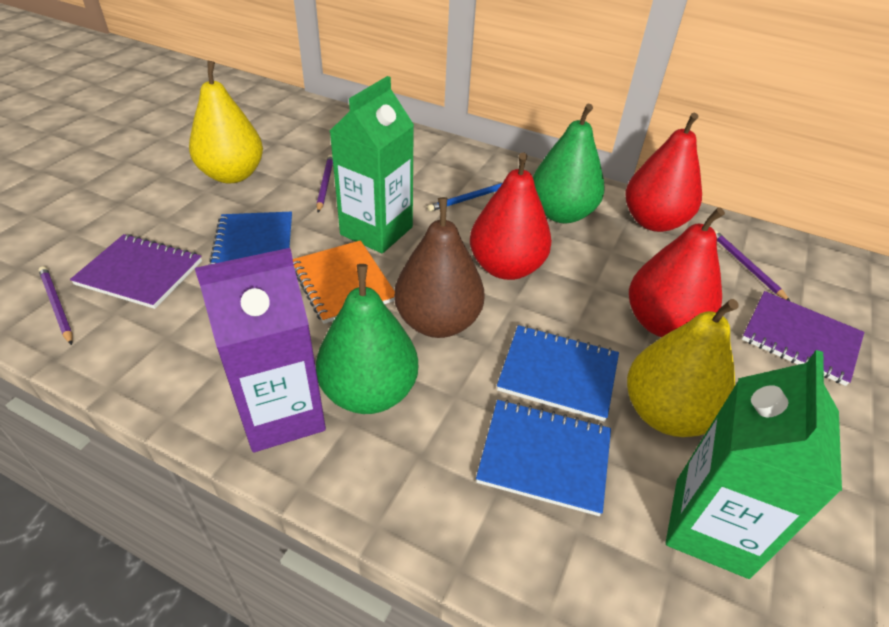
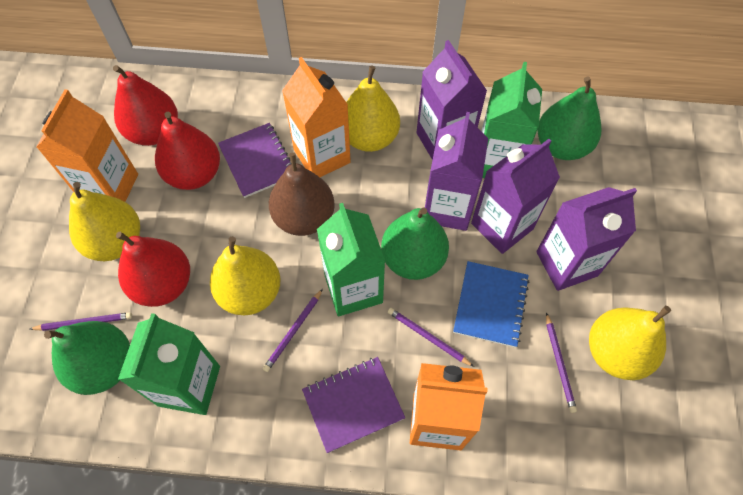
blue notebook: [208,212,292,265] [476,400,611,516] [497,325,619,422] = 3 -> [453,261,529,348] = 1
blue pencil: [427,183,502,212] = 1 -> none = 0
green carton: [329,76,414,253] [666,350,842,579] = 2 -> [118,313,220,415] [317,203,385,316] [481,62,542,178] = 3
green pear: [316,264,418,414] [533,104,605,223] = 2 -> [44,321,130,395] [381,207,449,280] [538,77,601,160] = 3
orange carton: none = 0 -> [36,89,138,202] [282,57,351,177] [410,363,488,451] = 3
orange notebook: [293,240,394,324] = 1 -> none = 0
purple carton: [195,248,326,453] = 1 -> [416,40,487,160] [425,112,488,231] [471,139,560,254] [536,187,637,291] = 4
purple pencil: [38,266,73,345] [317,155,333,213] [714,230,791,302] = 3 -> [30,312,132,331] [263,289,323,372] [388,308,474,367] [546,312,577,413] = 4
yellow pear: [189,61,263,183] [627,299,739,437] = 2 -> [69,182,140,261] [210,237,281,315] [346,66,400,152] [589,306,671,380] = 4

